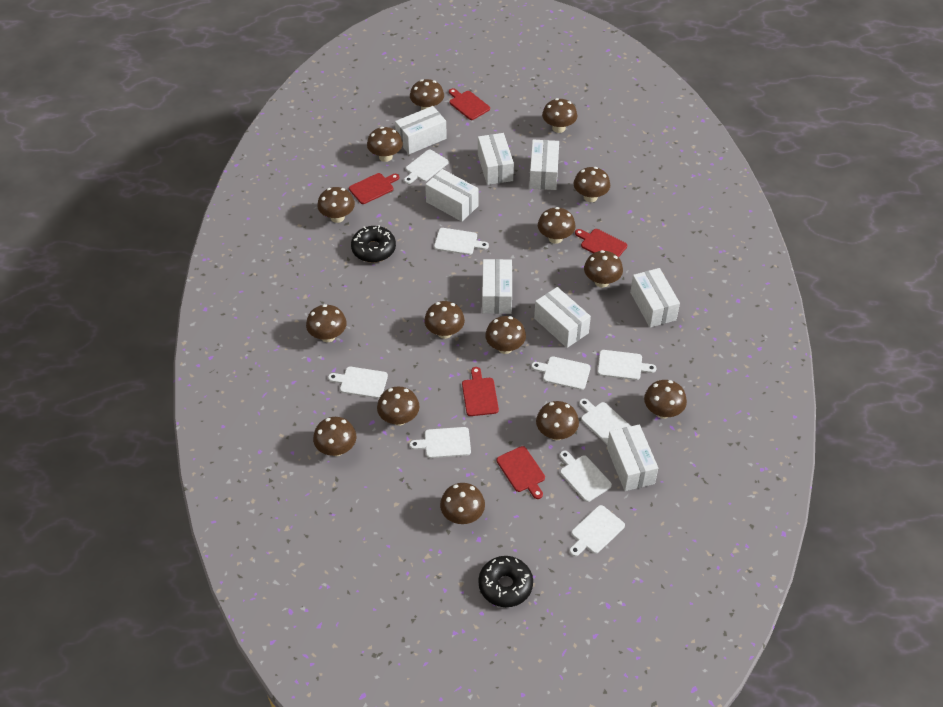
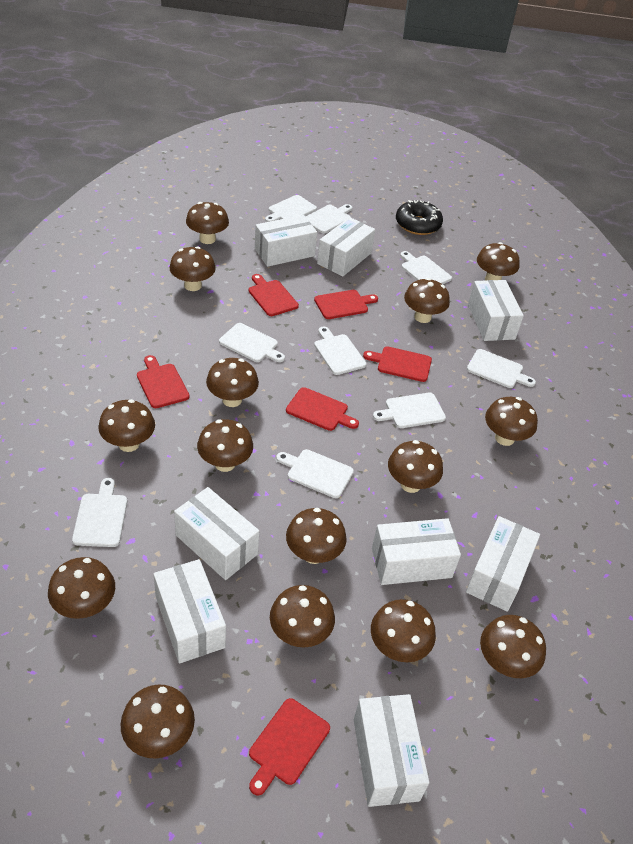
black donut: [351,225,396,263] [478,556,533,607] = 2 -> [396,200,443,235] = 1
red cutting board: [349,173,399,204] [449,88,490,120] [462,367,499,416] [497,446,545,499] [575,229,627,257] = 5 -> [137,355,190,408] [249,274,299,316] [249,698,330,795] [286,387,359,431] [314,290,378,319] [363,346,432,382] = 6

